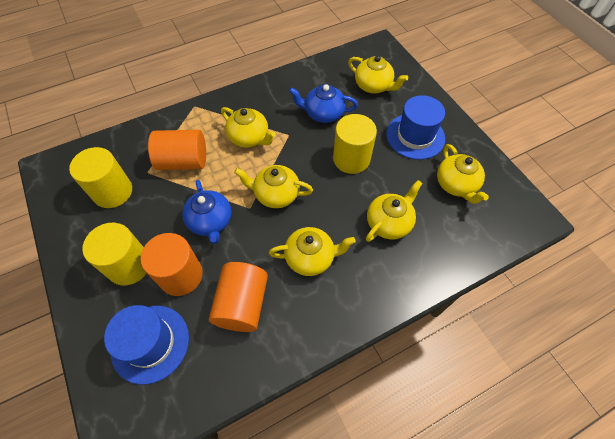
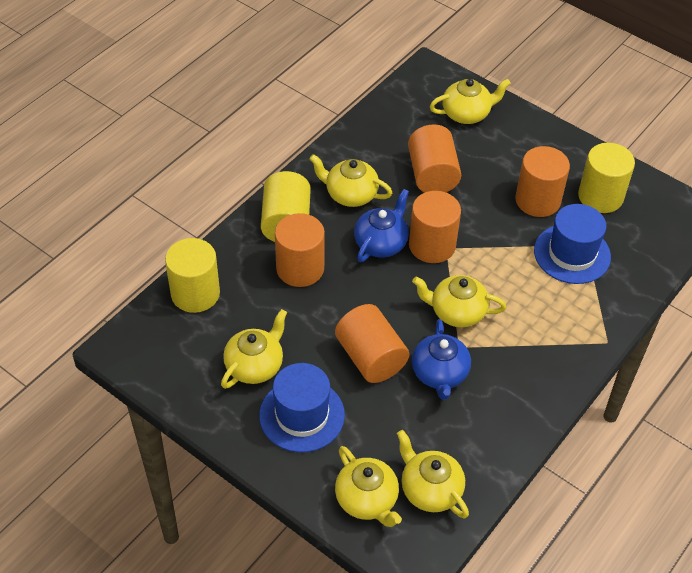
orange cylinder: [140,233,203,296] [148,130,206,170] [209,262,268,332] = 3 -> [275,213,325,287] [335,304,409,383] [408,124,461,193] [409,191,461,263] [515,146,570,217] = 5

